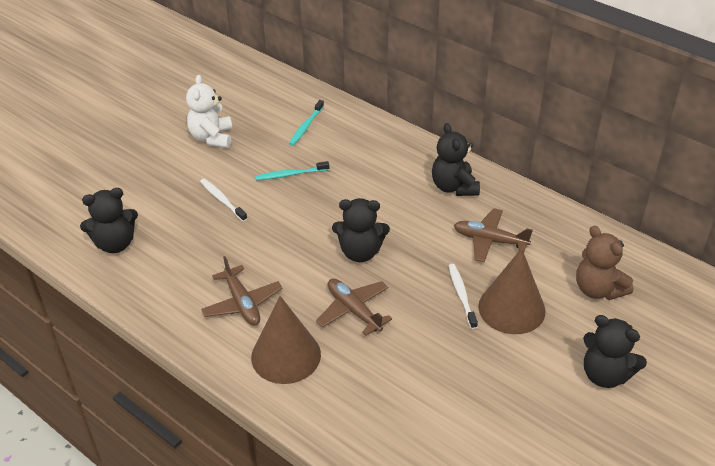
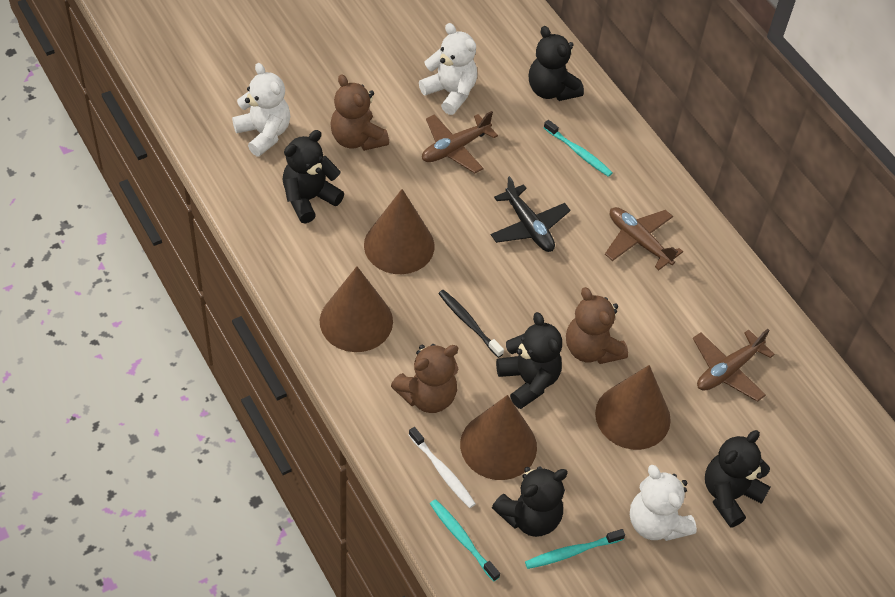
black plane: none = 0 -> [491,176,571,252] = 1
black teddy bear: [80,188,138,253] [332,198,390,262] [432,123,480,196] [583,315,647,388] = 4 -> [283,130,344,223] [492,466,568,537] [496,312,562,409] [529,26,584,101] [705,430,770,528] = 5
black toothbrush: none = 0 -> [438,290,504,358] = 1
brown cone: [251,296,321,384] [478,248,546,334] = 2 -> [320,266,393,352] [364,189,435,274] [460,395,537,480] [595,365,671,450] = 4
brown teddy bear: [576,226,633,300] = 1 -> [330,74,389,151] [391,344,458,413] [566,287,628,364] = 3
turquoise toothbrush: [255,161,329,181] [289,100,324,146] = 2 -> [430,499,500,581] [525,529,625,569] [544,120,613,177] = 3
white teddy bear: [186,75,232,148] = 1 -> [232,63,290,156] [419,23,477,115] [630,465,697,541] = 3
white toothbrush: [200,179,248,222] [449,264,478,329] = 2 -> [409,427,476,508] = 1

